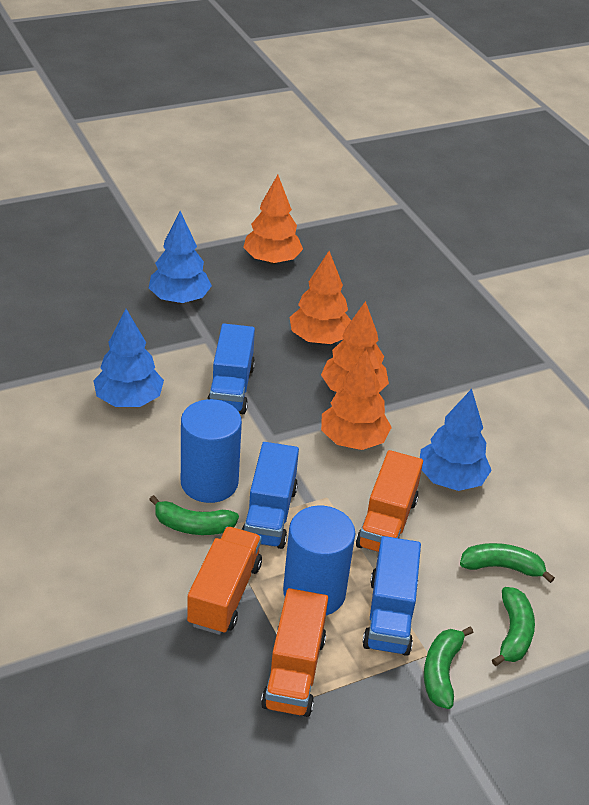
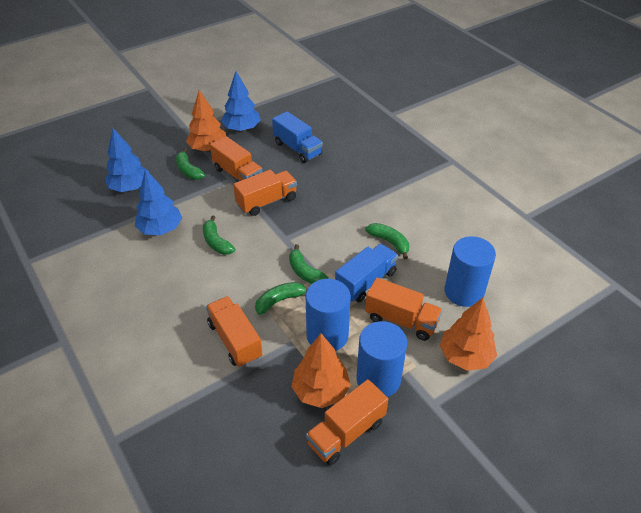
blue cylinder: [181,399,242,503] [283,506,355,616] = 2 -> [306,279,351,351] [356,321,407,397] [445,236,496,307] = 3
blue truck: [207,324,255,414] [242,442,299,549] [362,536,421,656] = 3 -> [272,111,323,163] [335,244,398,302] = 2
green banana: [149,495,239,535] [424,626,473,709] [460,543,555,583] [492,587,535,666] = 4 -> [176,148,205,180] [203,216,235,255] [255,282,307,315] [289,244,329,284] [365,223,409,259] = 5
orange tree: [243,175,303,264] [290,251,351,344] [321,301,389,392] [321,349,392,450] = 4 -> [186,90,226,152] [291,333,351,408] [440,298,497,371] = 3
orange truck: [187,527,262,635] [261,588,328,717] [356,450,423,553] = 3 -> [206,296,263,368] [210,136,263,181] [233,169,297,216] [306,379,388,465] [365,278,443,341] = 5

